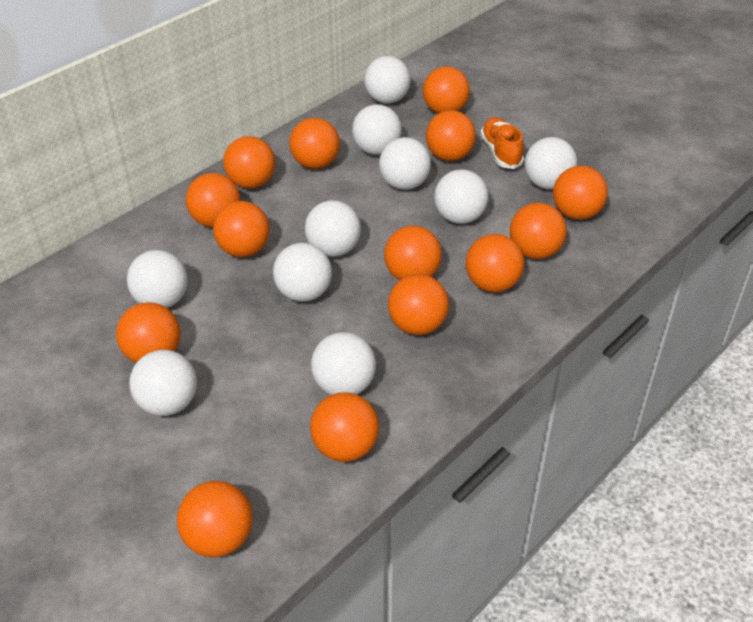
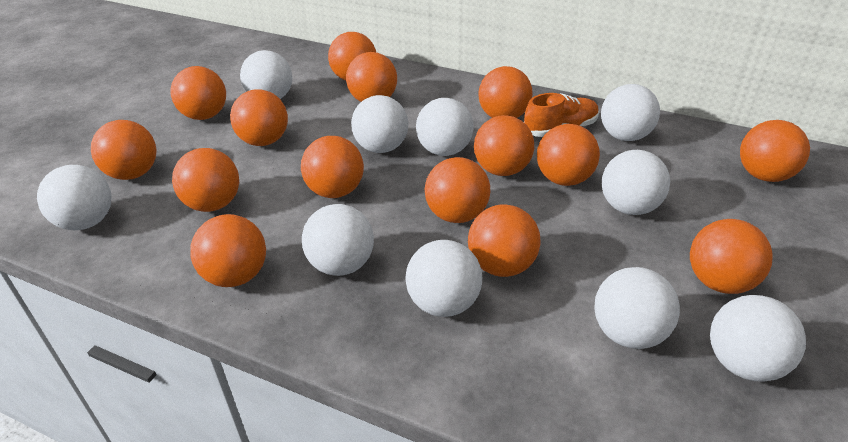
orange ball: [116,302,181,363] [177,481,253,557] [186,173,241,227] [213,201,270,257] [223,136,275,189] [289,118,340,169] [310,392,379,462] [384,226,442,280] [388,274,449,335] [423,67,470,114] [426,110,476,161] [466,234,524,293] [510,203,567,259] [553,166,608,220] = 14 -> [91,120,157,180] [170,66,226,120] [172,148,239,212] [190,214,266,287] [230,89,288,146] [301,136,364,198] [328,32,376,81] [346,52,397,102] [425,157,490,223] [468,205,541,277] [474,115,534,176] [478,66,533,118] [537,124,600,186] [690,219,773,294] [740,120,810,182] = 15

